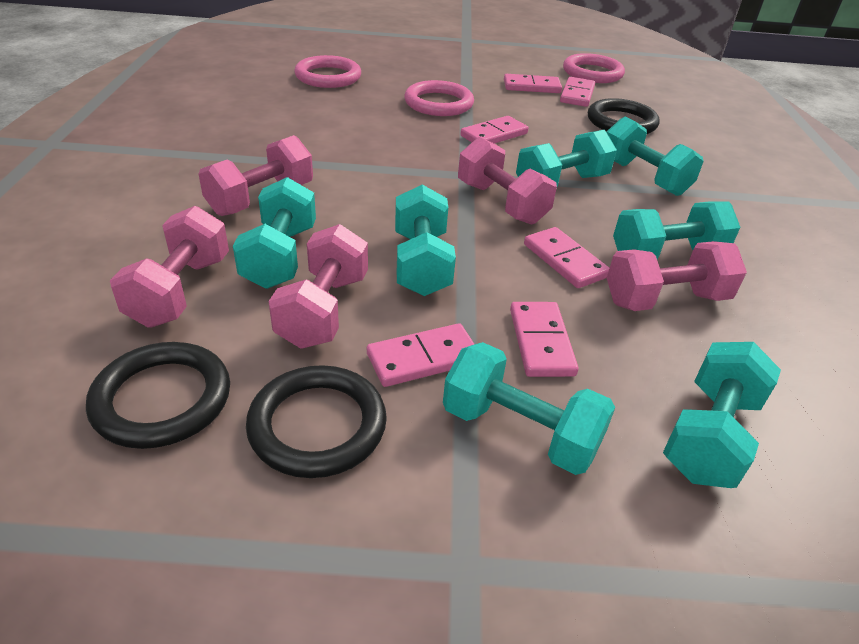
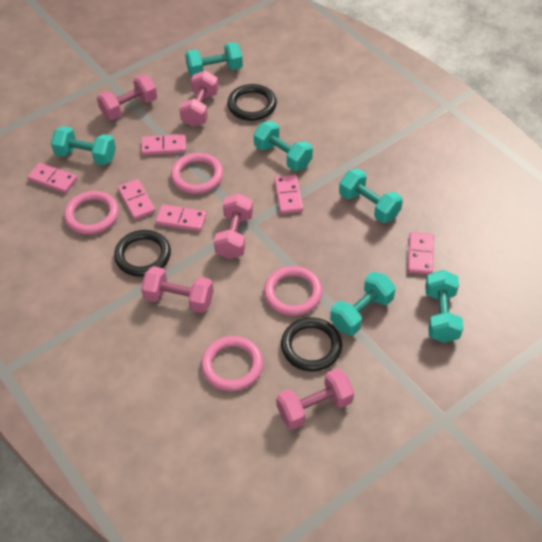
pink ring: [294,55,361,88] [404,80,474,116] [563,53,625,83] = 3 -> [64,191,119,235] [171,153,223,194] [201,336,263,391] [264,266,322,316] = 4
turquoise dumbbell: [233,177,316,289] [395,185,456,296] [443,342,615,475] [516,130,617,187] [607,117,704,196] [613,201,740,259] [663,342,781,488] = 7 -> [51,126,116,165] [185,42,243,77] [254,121,313,171] [330,272,396,335] [339,169,403,223] [425,270,463,343] = 6

